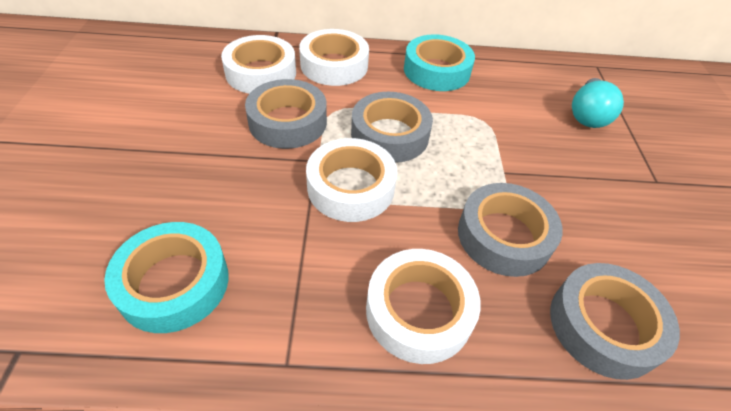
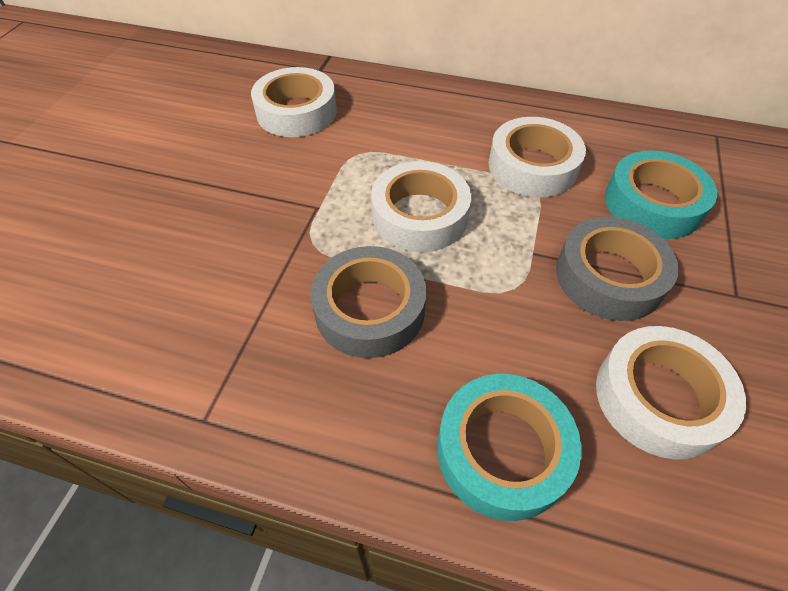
grey tape: [245,79,327,149] [351,92,433,163] [458,183,563,277] [550,263,680,380] = 4 -> [311,246,427,358] [556,217,679,321] = 2
turquoise light bulb: [572,78,624,128] = 1 -> none = 0

